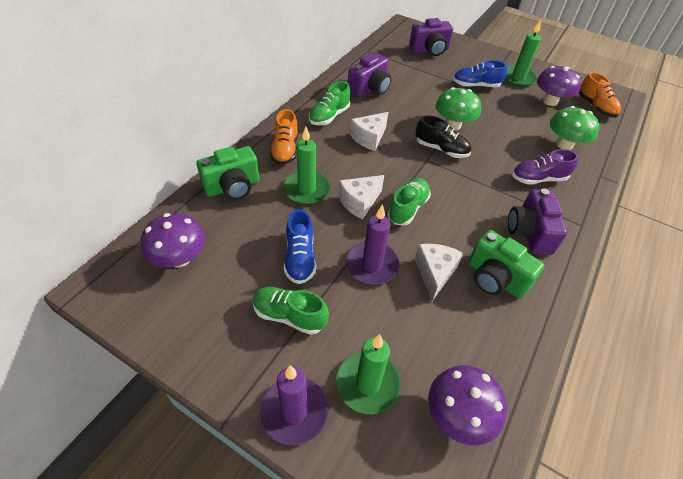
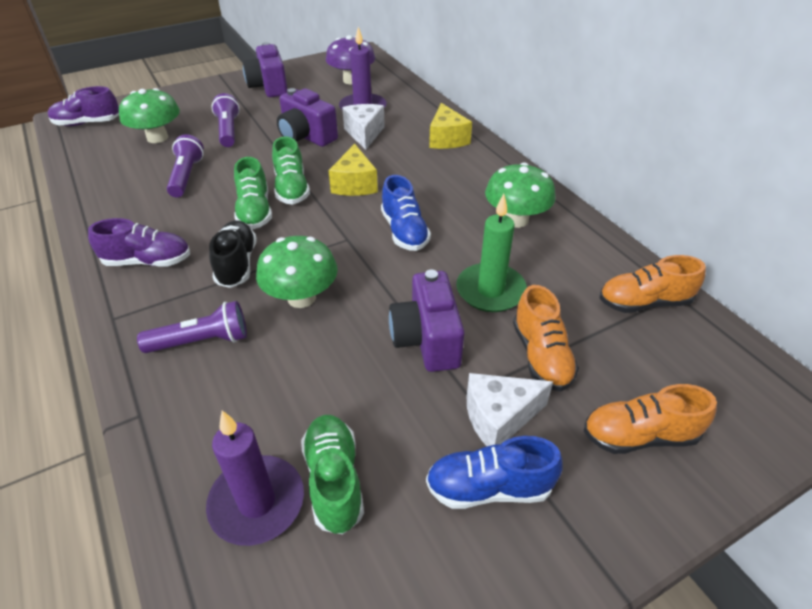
green camera: [196,146,260,200] [468,230,545,298] = 2 -> none = 0
green candle: [283,127,330,205] [336,334,401,414] [504,20,541,87] = 3 -> [456,194,527,312] = 1
green mushroom: [436,87,481,130] [550,106,600,150] = 2 -> [119,88,180,143] [256,236,338,308] [485,162,556,228] = 3
orange shoe: [270,109,298,165] [578,72,621,118] = 2 -> [513,285,579,392] [584,384,717,454] [599,255,706,313] = 3
purple flashlight: none = 0 -> [137,301,247,353] [167,134,204,197] [211,93,240,147] = 3
purple mushroom: [141,213,206,268] [428,365,507,446] [537,66,581,106] = 3 -> [326,35,375,85] = 1
purple shoe: [512,149,579,185] = 1 -> [48,86,119,126] [88,218,190,267] = 2
white cheese: [338,175,384,220] [350,112,388,151] [415,244,463,301] = 3 -> [342,104,385,150] [467,373,553,446] = 2
yellow cheese: none = 0 -> [328,144,378,196] [429,103,472,149] = 2

